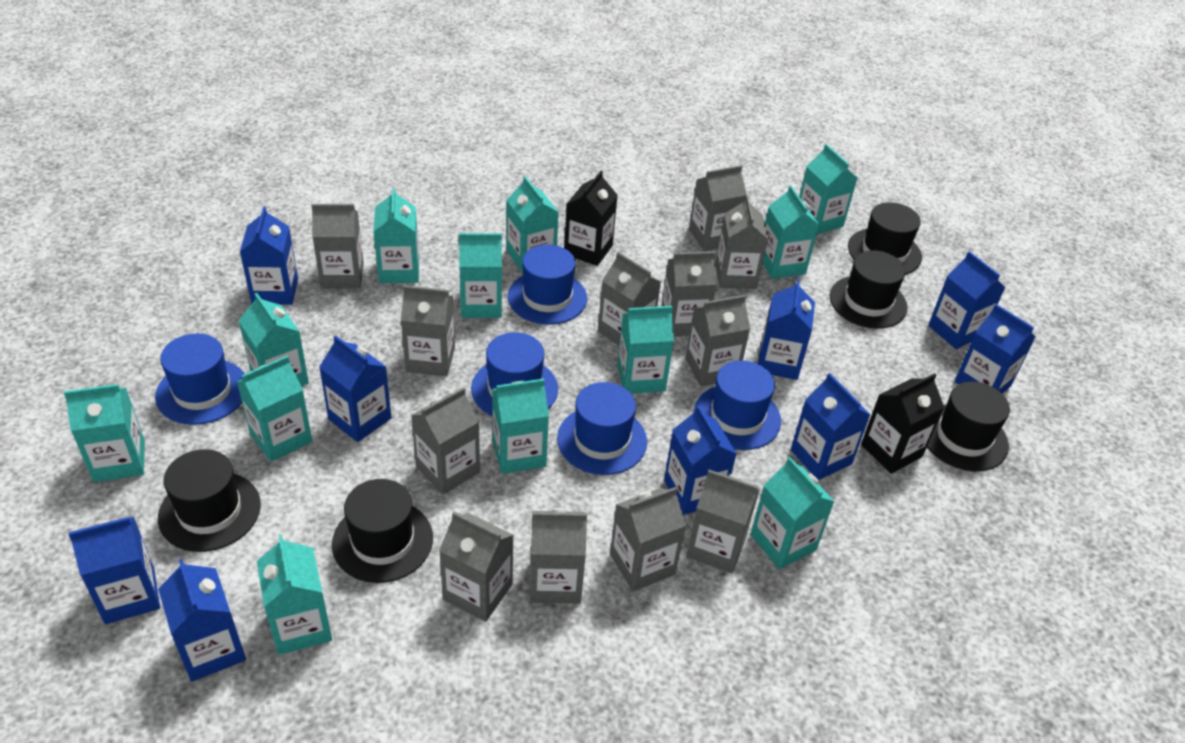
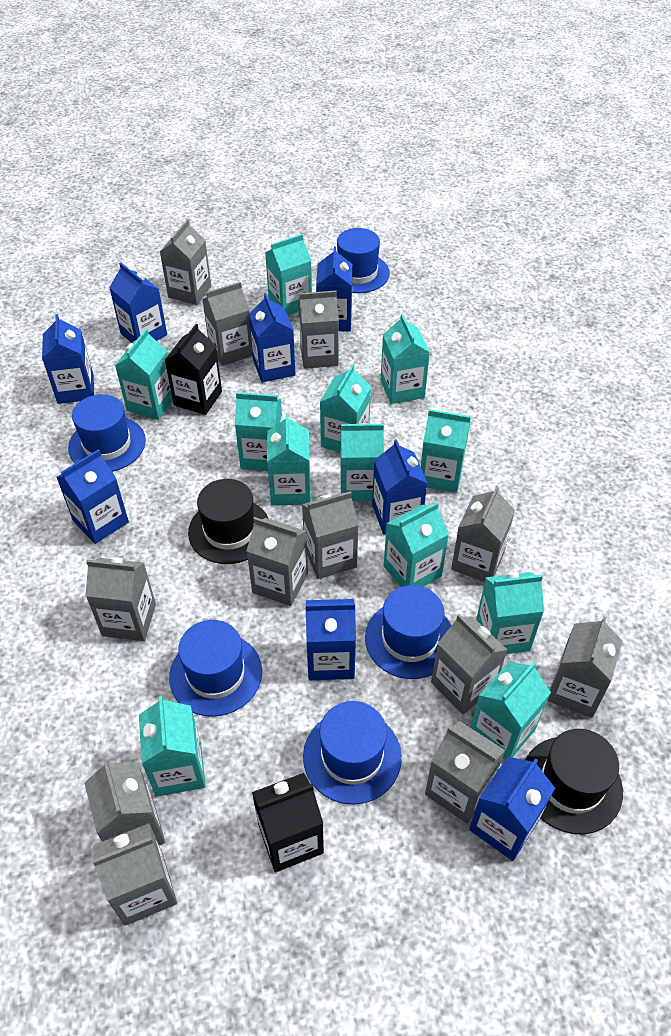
black hat: [158,449,261,552] [332,479,433,583] [829,250,908,329] [848,202,922,275] [927,381,1010,471] = 5 -> [188,479,269,564] [525,729,623,834] = 2
blue carton: [68,517,160,624] [158,559,246,682] [240,207,298,305] [319,335,391,442] [664,405,737,515] [758,279,815,380] [791,373,871,480] [928,251,1006,349] [955,304,1036,394] = 9 -> [42,314,94,404] [56,449,129,544] [109,263,167,343] [249,293,296,382] [305,599,356,680] [316,246,352,332] [372,439,427,535] [469,757,555,861] = 8

